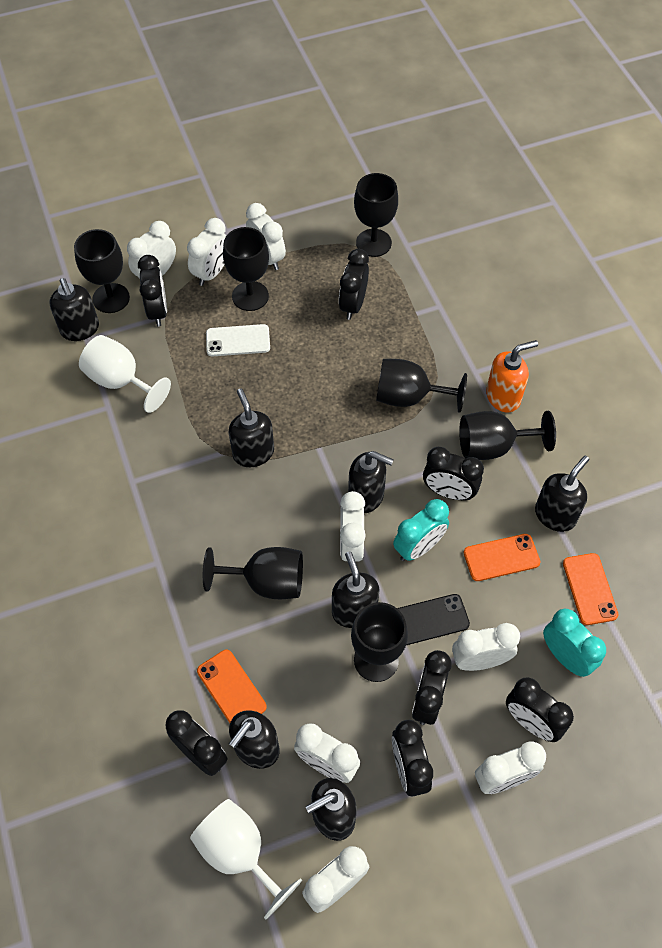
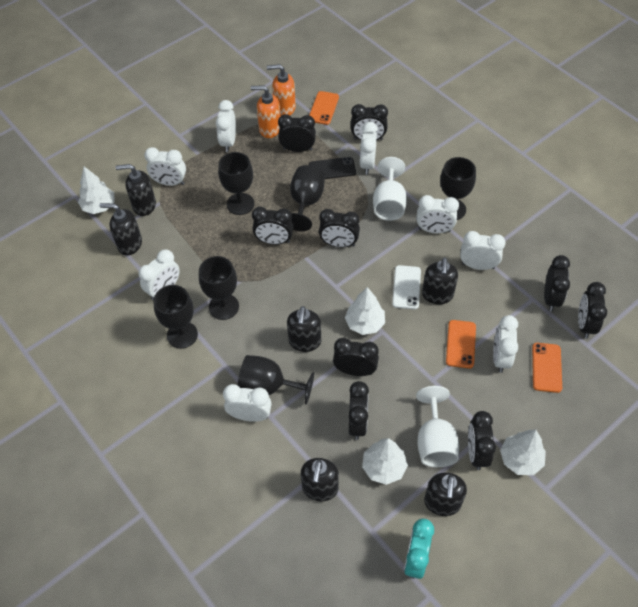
black clock: [138,255,167,326] [166,710,227,776] [339,249,369,320] [392,720,433,797] [412,650,451,725] [423,447,484,500] [506,678,574,742] = 7 -> [252,207,293,245] [278,114,316,152] [319,209,360,248] [333,338,379,376] [348,381,369,440] [351,104,388,140] [468,411,496,470] [544,255,570,311] [578,282,607,339] = 9
black goblet: [74,229,130,313] [203,547,303,599] [223,227,269,311] [351,602,408,682] [354,173,398,257] [376,359,467,413] [459,411,556,460] = 7 -> [153,285,198,349] [199,256,239,320] [218,152,254,215] [238,355,314,405] [290,165,325,231] [440,157,476,220] = 6
black soap dispenser: [49,278,99,341] [229,389,274,467] [229,710,279,769] [305,778,357,841] [332,551,380,628] [348,451,394,513] [535,456,589,532] = 7 -> [99,203,142,256] [115,164,156,216] [287,306,321,352] [301,458,339,501] [422,257,458,304] [424,472,467,516] = 6
orange soap dispenser: [486,340,538,412] = 1 -> [251,85,280,138] [267,64,296,116] = 2
turquoise clock: [393,499,449,561] [543,609,606,677] = 2 -> [404,519,434,579] = 1
white tree: none = 0 -> [78,166,115,214] [345,287,385,335] [362,438,408,485] [500,430,546,475] = 4

